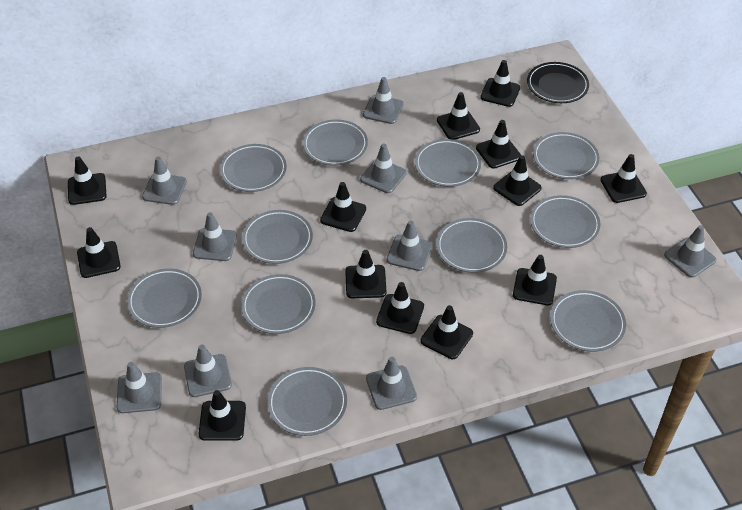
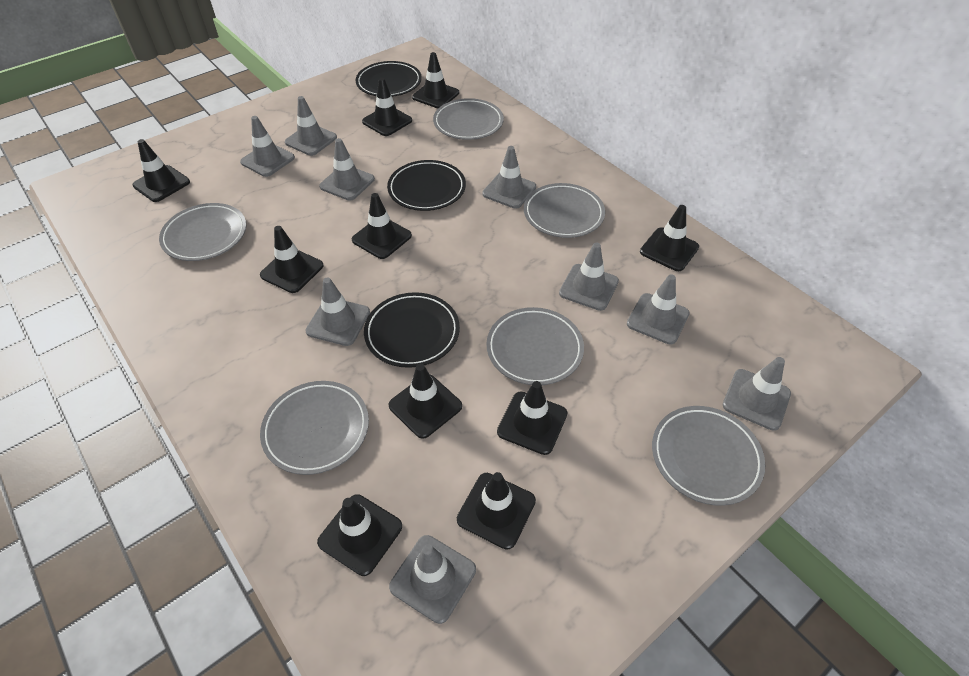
black plate: [527,62,589,103] = 1 -> [355,61,422,97] [364,292,460,368] [387,160,466,211] = 3
black traffic cone: [68,156,107,205] [77,227,121,278] [198,390,246,441] [320,182,366,232] [345,250,387,298] [376,282,424,334] [421,305,473,359] [437,92,480,140] [476,120,521,169] [480,60,520,107] [493,155,542,206] [513,255,557,305] [601,154,647,203] = 13 -> [133,139,190,202] [260,226,323,293] [317,494,402,576] [352,193,412,259] [362,78,412,136] [389,364,462,439] [412,52,459,108] [457,472,536,550] [497,381,567,455] [640,205,699,271] = 10
grey plate: [127,269,202,328] [220,144,287,192] [241,274,316,334] [242,210,313,264] [267,367,347,436] [303,119,368,166] [415,139,481,187] [436,218,507,273] [530,195,600,248] [533,132,599,179] [550,290,626,352] = 11 -> [159,203,246,261] [260,381,369,475] [433,98,504,140] [486,307,584,385] [524,183,605,238] [652,406,765,506] = 6

